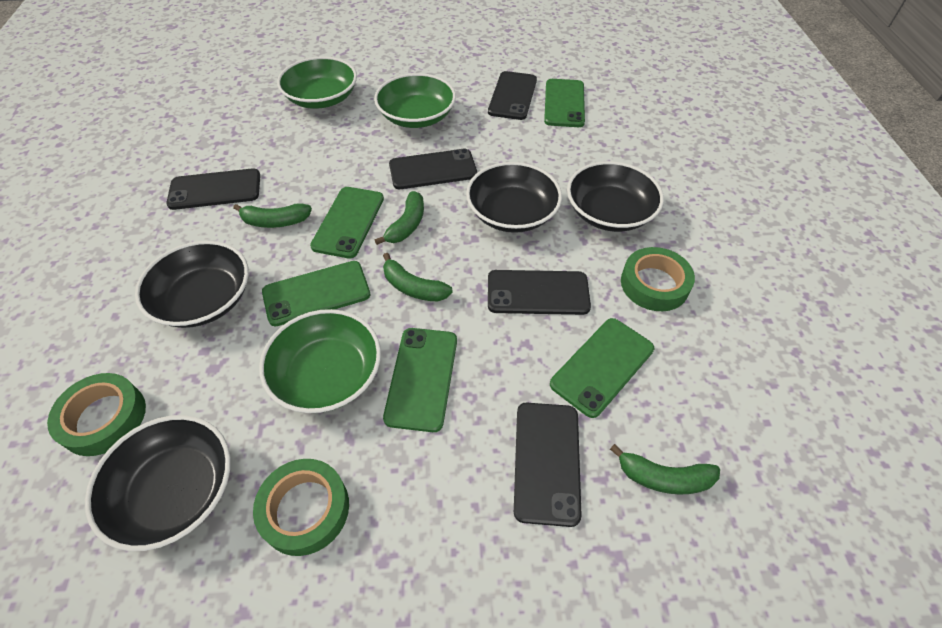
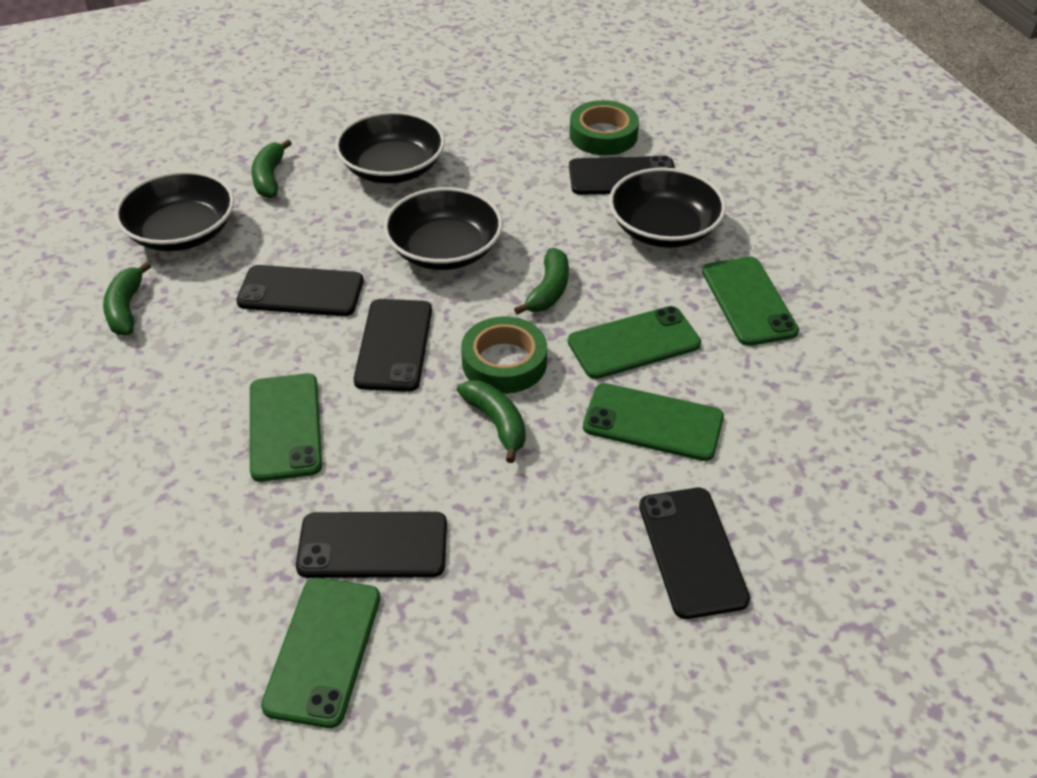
green bowl: [259,309,381,413] [277,57,357,109] [374,73,456,128] = 3 -> none = 0
green tape: [47,373,146,456] [253,459,349,556] [621,247,695,311] = 3 -> [461,316,547,394] [569,100,639,155] = 2

